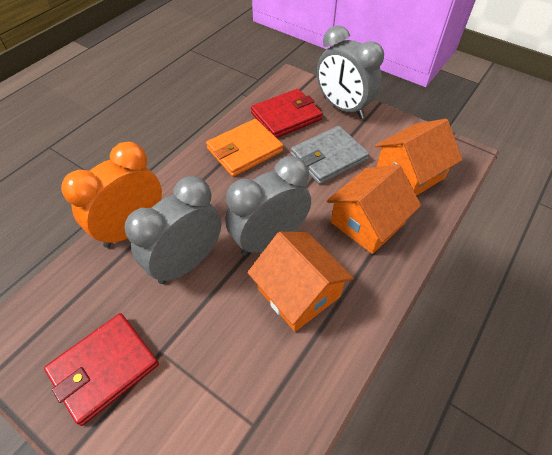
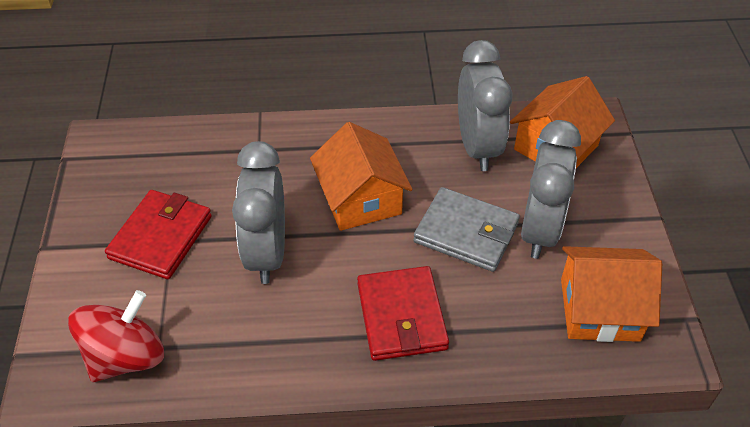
orange clock: [61,142,162,248] = 1 -> none = 0
orange wallet: [206,119,283,177] = 1 -> none = 0
red spinning top: none = 0 -> [68,290,164,382] = 1

